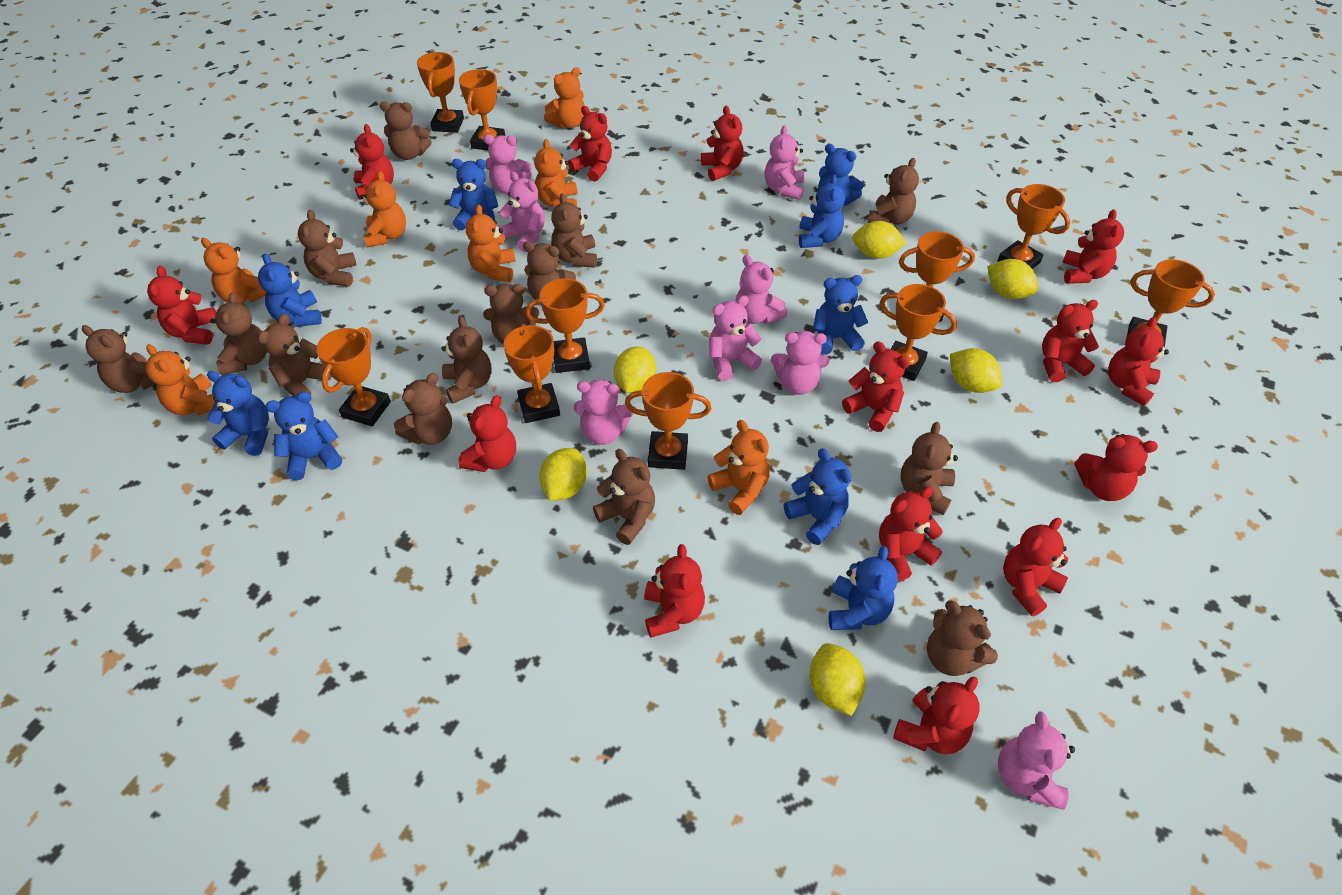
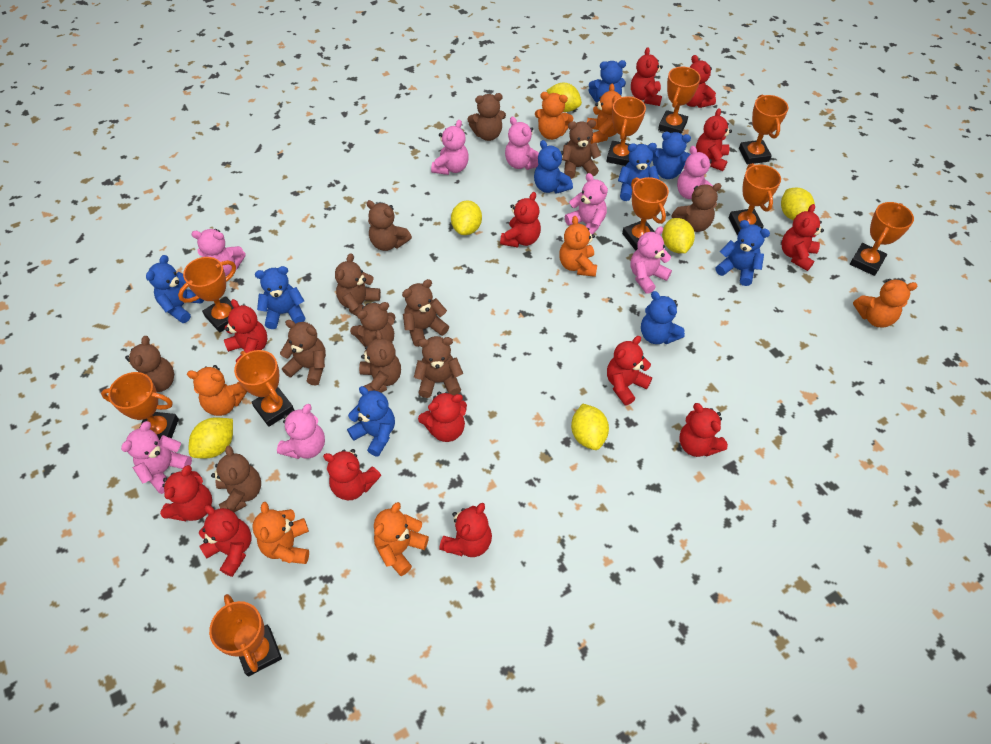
brown teddy bear: [82,325,156,393] [210,292,267,375] [258,314,332,396] [298,210,356,287] [379,102,432,160] [394,373,452,444] [441,316,492,404] [483,284,539,344] [523,241,576,300] [551,193,597,268] [593,449,655,545] [868,158,919,224] [901,422,958,515] [927,600,998,676] = 14 -> [125,336,174,392] [211,446,261,512] [280,320,326,385] [335,253,381,316] [350,302,396,347] [359,330,401,393] [366,200,412,251] [402,279,449,347] [414,336,463,398] [467,93,506,141] [562,120,601,179] [671,183,721,232] = 12
red teddy bear: [147,266,216,345] [350,124,394,200] [458,395,516,472] [568,106,612,182] [644,544,705,638] [701,106,744,181] [842,341,909,432] [879,487,943,581] [893,676,980,754] [1003,518,1068,616] [1042,300,1099,382] [1062,209,1124,284] [1075,434,1158,501] [1108,317,1169,406] = 14 -> [160,465,212,521] [199,505,251,577] [224,299,268,362] [323,449,381,500] [418,392,467,442] [439,503,492,557] [500,192,541,247] [607,336,652,405] [631,47,663,106] [680,403,728,457] [686,55,716,108] [696,108,732,171] [781,204,824,271] = 13

